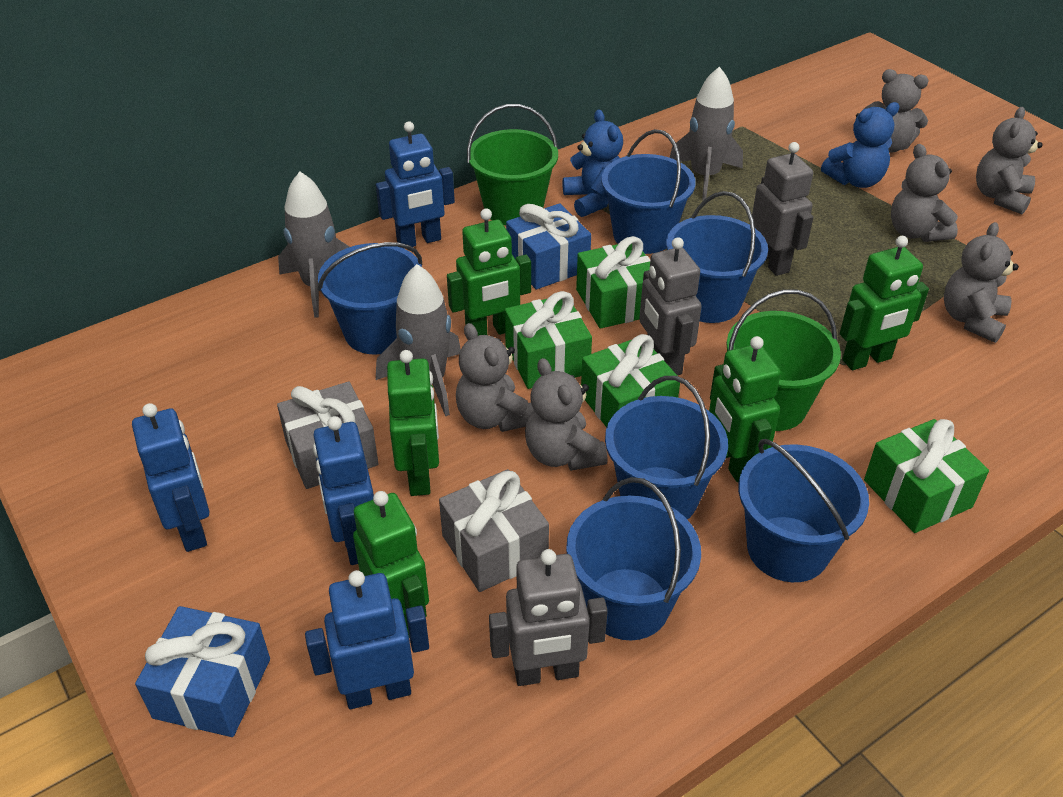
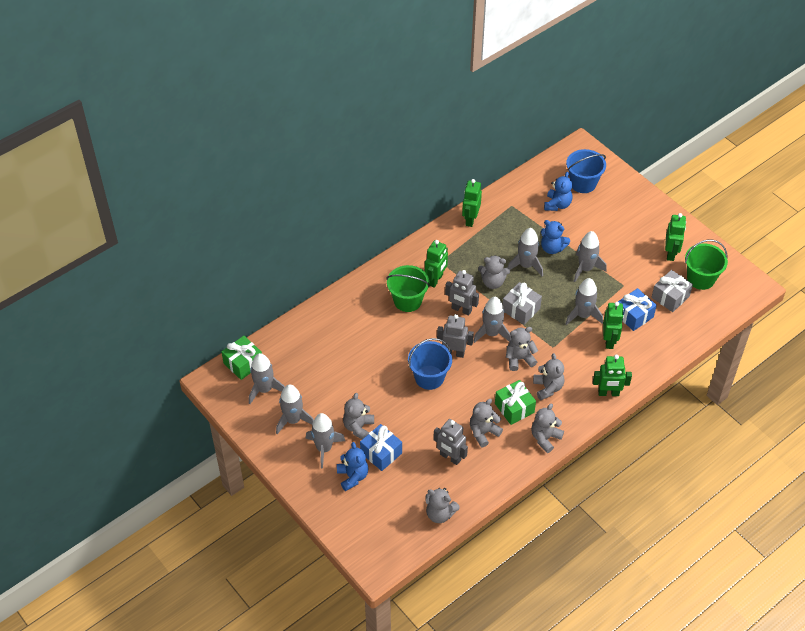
blue bucket: [318,242,422,355] [566,477,701,640] [601,129,696,254] [605,376,728,520] [666,191,768,323] [738,439,869,582] = 6 -> [408,338,452,390] [566,149,606,193] = 2
blue robot: [132,403,209,552] [305,570,429,709] [313,416,374,565] [376,121,455,249] = 4 -> none = 0
blue teddy bear: [563,110,623,217] [821,102,900,188] = 2 -> [337,442,368,491] [541,220,570,254] [544,172,573,211] = 3
green gift: [505,291,592,389] [576,236,650,328] [581,334,680,427] [864,419,989,533] = 4 -> [221,336,262,380] [495,380,536,425] = 2
grey rocket: [278,172,350,318] [376,264,461,416] [670,66,743,201] = 3 -> [249,353,285,404] [276,384,314,434] [306,413,345,469] [473,297,511,343] [508,228,543,276] [565,278,603,325] [574,231,607,282] = 7
grey teddy bear: [456,323,534,432] [525,358,608,471] [864,69,929,153] [891,144,958,242] [944,222,1019,343] [976,107,1043,214] = 6 -> [343,393,374,439] [425,488,460,523] [470,399,503,447] [478,255,510,289] [506,327,538,371] [531,404,564,453] [533,353,564,400] = 7

